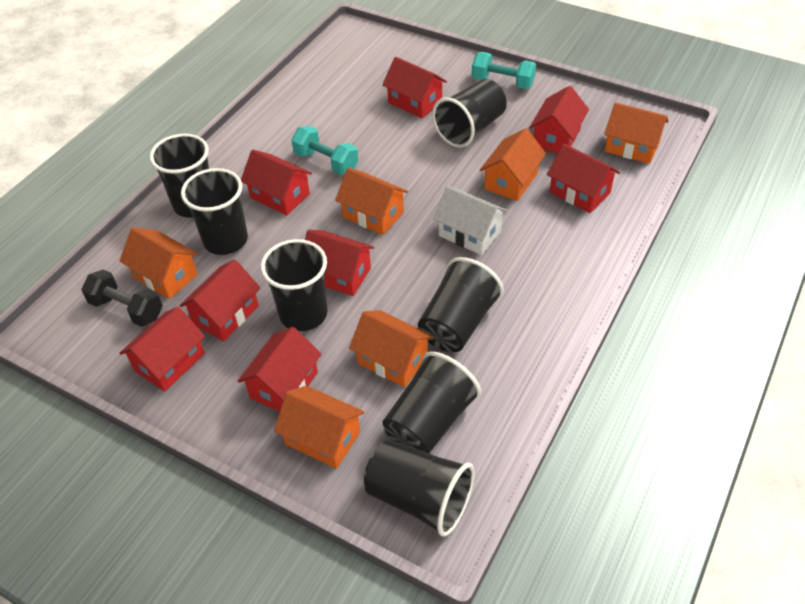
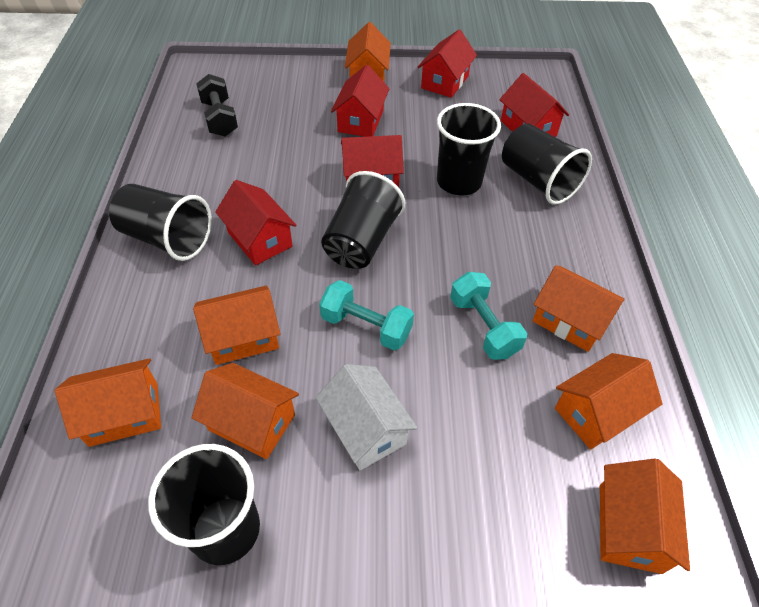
black cup: [149,134,209,218] [181,168,248,255] [261,239,327,331] [364,439,475,537] [382,352,481,453] [418,257,504,352] [432,79,507,148] = 7 -> [109,184,212,261] [148,444,260,565] [321,171,405,269] [437,103,501,196] [502,123,592,205] = 5
orange house: [120,228,198,299] [274,386,364,469] [335,168,408,235] [349,310,434,388] [480,128,546,201] [604,102,669,164] = 6 -> [55,358,161,447] [191,363,299,459] [193,286,280,365] [345,22,391,82] [533,265,625,352] [555,353,663,450] [600,458,690,574] = 7
red house: [120,307,205,392] [180,259,261,341] [238,327,321,412] [241,149,312,215] [305,229,374,296] [382,57,447,119] [529,86,589,154] [547,144,620,213] = 8 -> [215,180,296,265] [331,65,389,137] [341,135,404,187] [418,29,477,98] [499,73,569,137] = 5

